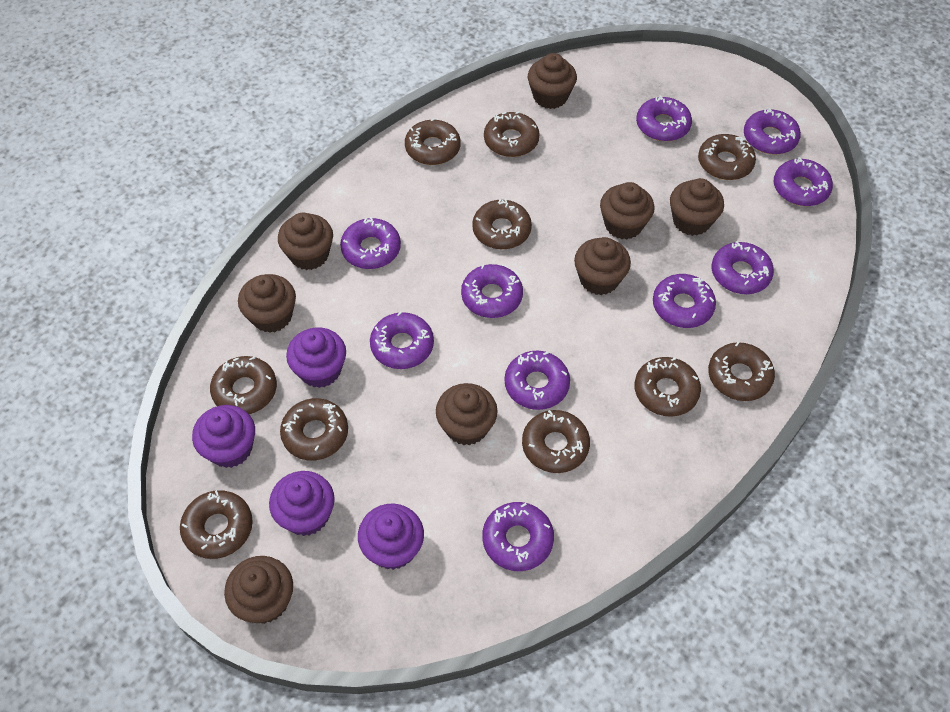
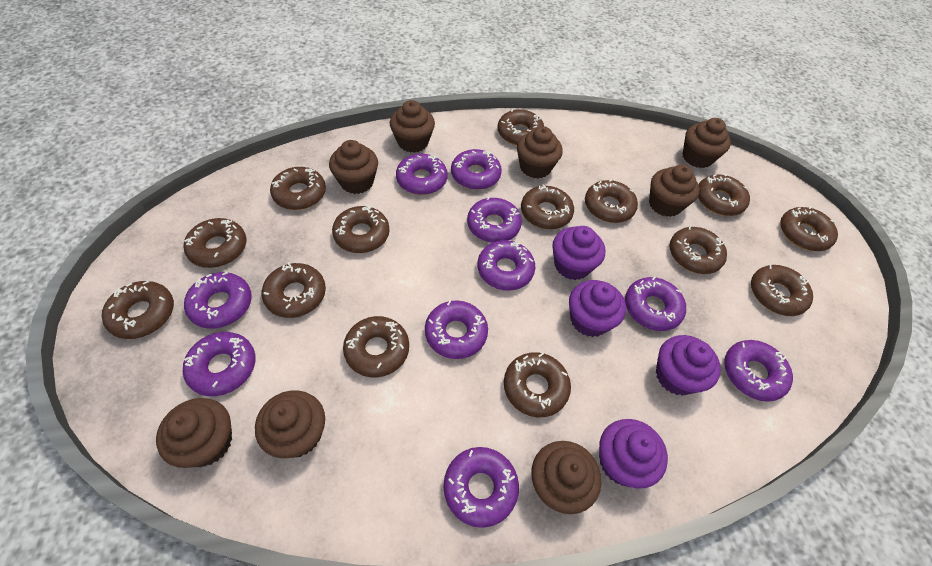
brown donut: [180,490,253,559] [210,356,277,414] [280,398,348,460] [405,118,461,165] [472,198,532,249] [484,111,540,157] [522,410,590,473] [634,357,701,417] [698,134,756,180] [708,342,775,401] = 10 -> [102,281,174,339] [184,218,247,268] [261,263,326,318] [270,167,326,210] [332,206,389,253] [343,316,409,377] [497,109,544,145] [504,352,571,417] [521,184,574,229] [585,179,638,223] [669,226,727,274] [698,174,750,216] [751,265,813,316] [780,207,838,251] = 14

